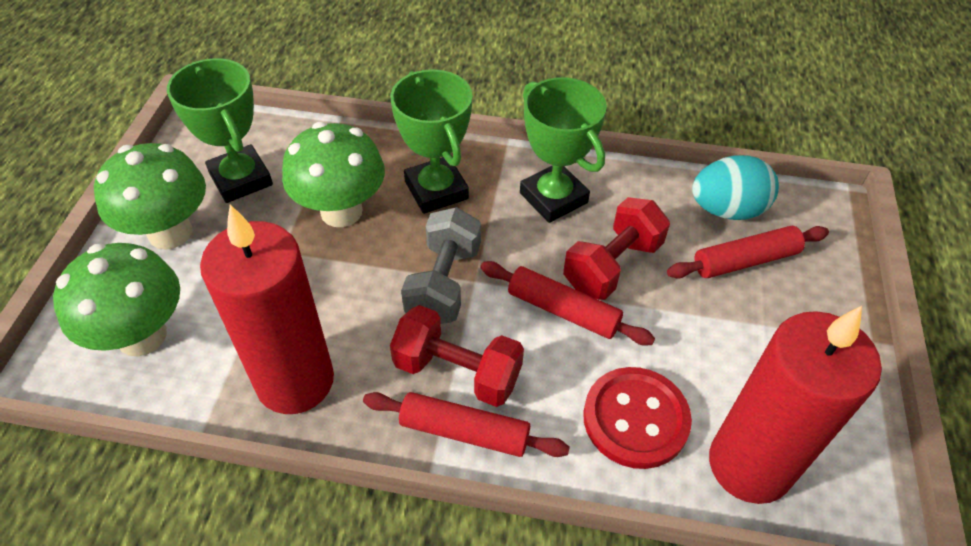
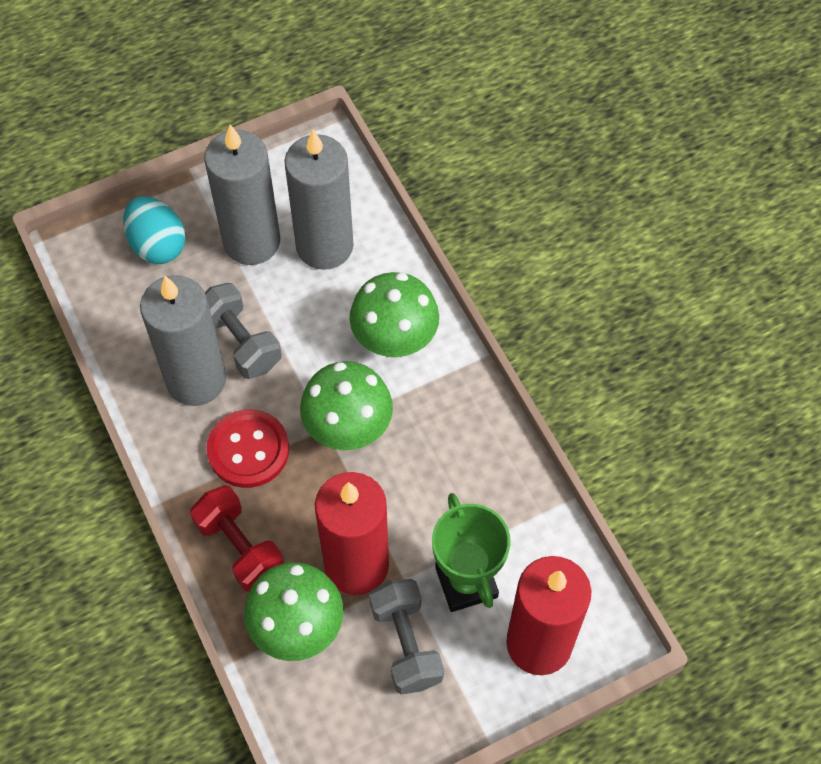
green trophy: [167,58,273,203] [390,69,472,214] [520,77,607,223] = 3 -> [432,493,510,612] = 1
grey candle: none = 0 -> [140,275,226,406] [204,125,280,265] [284,130,354,270] = 3
grey dumbbell: [401,207,481,324] = 1 -> [205,283,282,379] [369,579,444,694] = 2
red dumbbell: [390,305,524,407] [563,197,670,300] = 2 -> [190,485,284,592] = 1
red rolling pin: [363,392,570,457] [480,261,655,346] [667,226,829,279] = 3 -> none = 0

